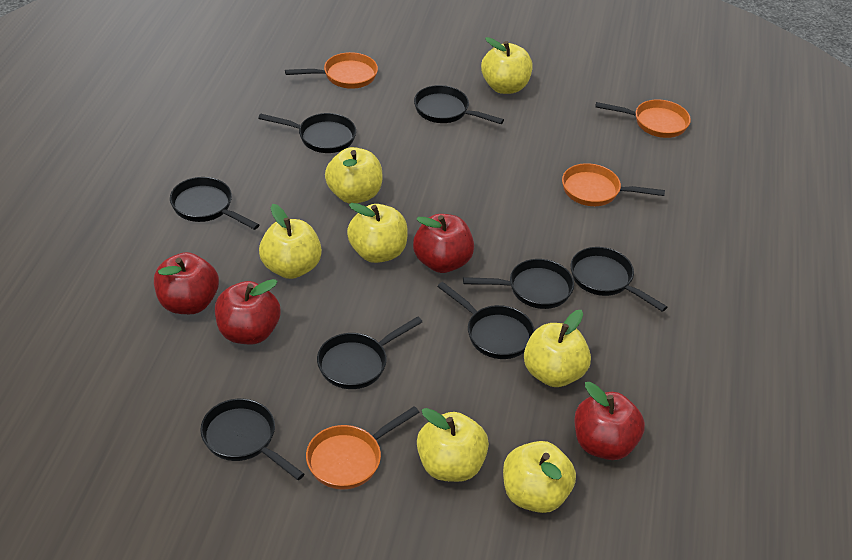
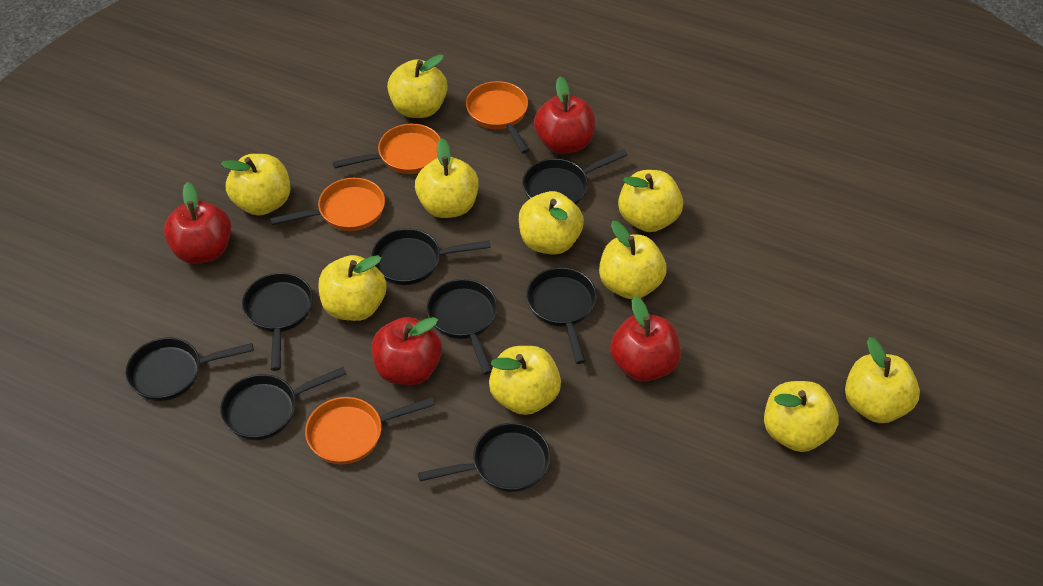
yellow apple: [259,204,322,279] [325,147,382,204] [347,203,408,263] [417,408,489,482] [481,37,533,94] [503,441,576,513] [524,310,591,387] = 7 -> [221,154,290,216] [318,255,387,321] [387,54,448,118] [415,138,479,218] [489,346,561,415] [519,191,584,255] [599,221,666,299] [618,170,683,232] [764,381,839,452] [845,337,920,423] = 10

